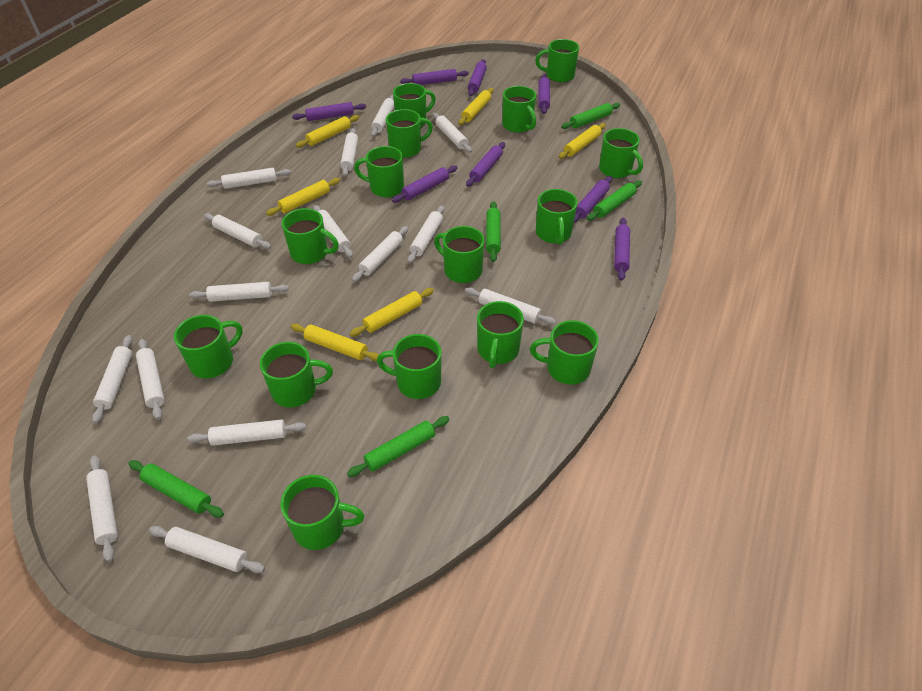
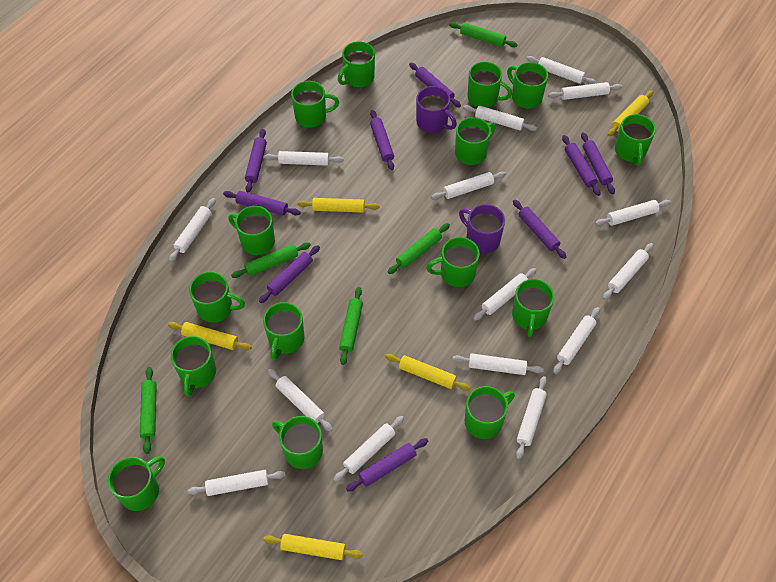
purple mug: none = 0 -> [416,86,457,133] [459,204,505,254] = 2
purple rolling pin: [292,102,366,121] [392,165,458,203] [400,69,469,85] [466,142,505,187] [468,59,487,96] [538,74,550,114] [574,176,612,223] [614,218,630,281] = 8 -> [223,191,301,215] [245,129,267,193] [259,245,320,303] [346,438,428,492] [370,110,394,170] [409,62,461,108] [513,200,566,259] [562,135,600,196] [581,132,615,194] = 9
yellow rolling pin: [266,178,340,216] [291,323,379,361] [296,115,359,148] [350,288,434,337] [458,88,494,125] [559,123,606,159] = 6 -> [168,322,252,350] [263,534,363,560] [297,198,379,213] [385,354,471,391] [608,90,653,136] = 5

